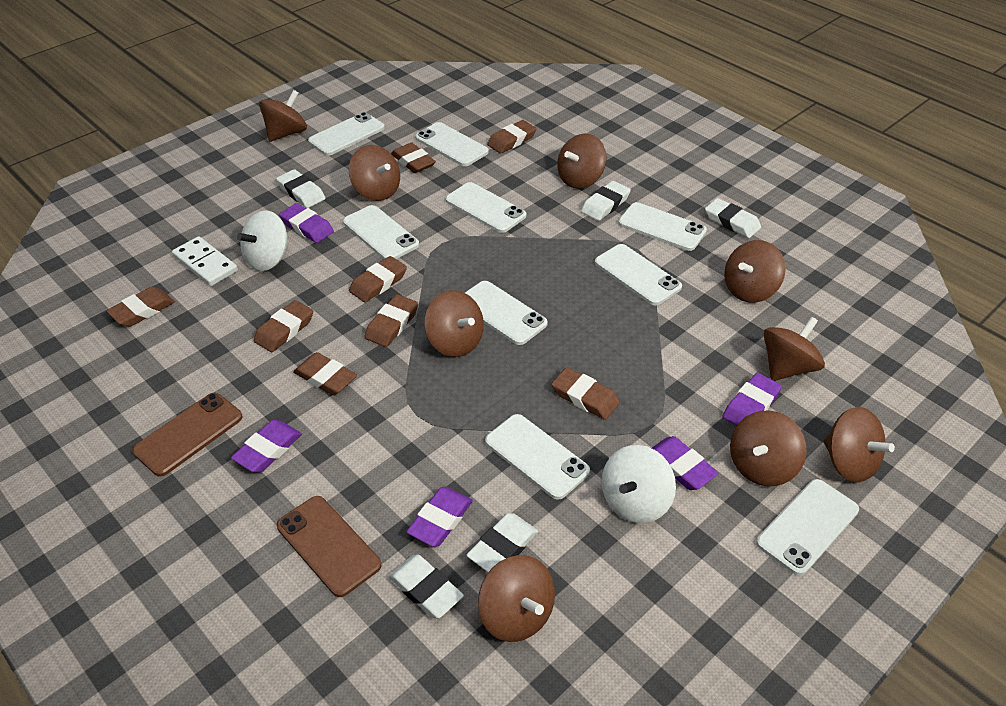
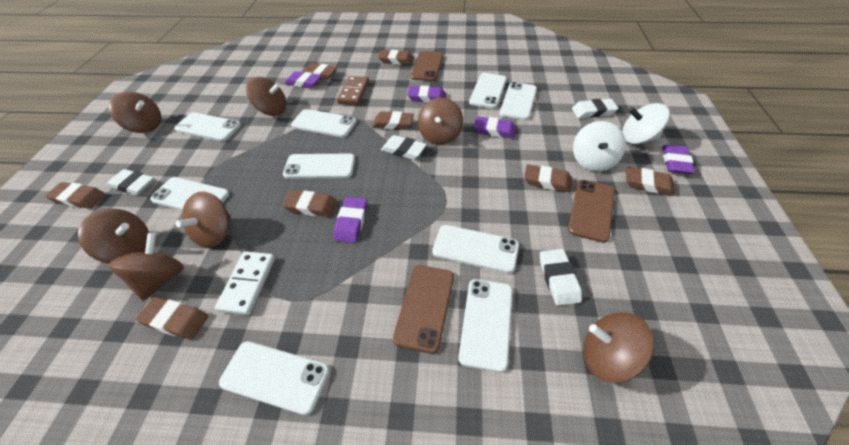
brown domino: none = 0 -> [337,76,369,105] = 1
brown phone: [132,392,243,477] [277,496,381,597] = 2 -> [393,265,454,354] [411,51,443,81] [568,180,615,243] = 3
brown spinning top: [259,90,307,142] [349,145,400,201] [424,290,484,357] [478,555,555,642] [557,133,606,189] [724,240,786,303] [730,411,807,486] [763,317,825,381] [824,407,895,482] = 9 -> [78,208,149,264] [109,91,161,133] [109,233,184,301] [176,191,231,248] [246,77,286,116] [418,98,463,145] [583,312,654,383] = 7
white eraser: [276,169,326,208] [388,554,464,618] [467,513,538,572] [581,181,631,221] [705,198,761,238] = 5 -> [107,169,154,195] [381,135,427,160] [540,249,582,306] [572,99,618,118] = 4

